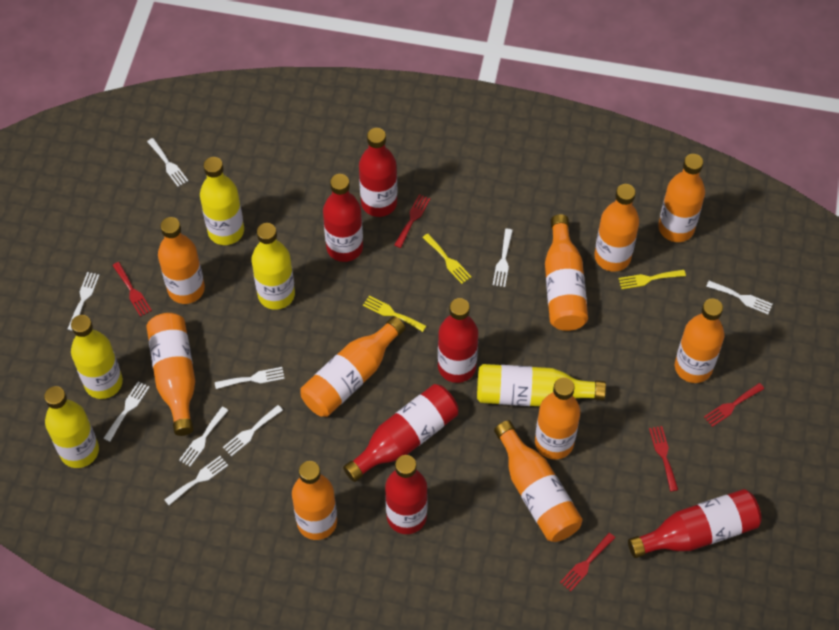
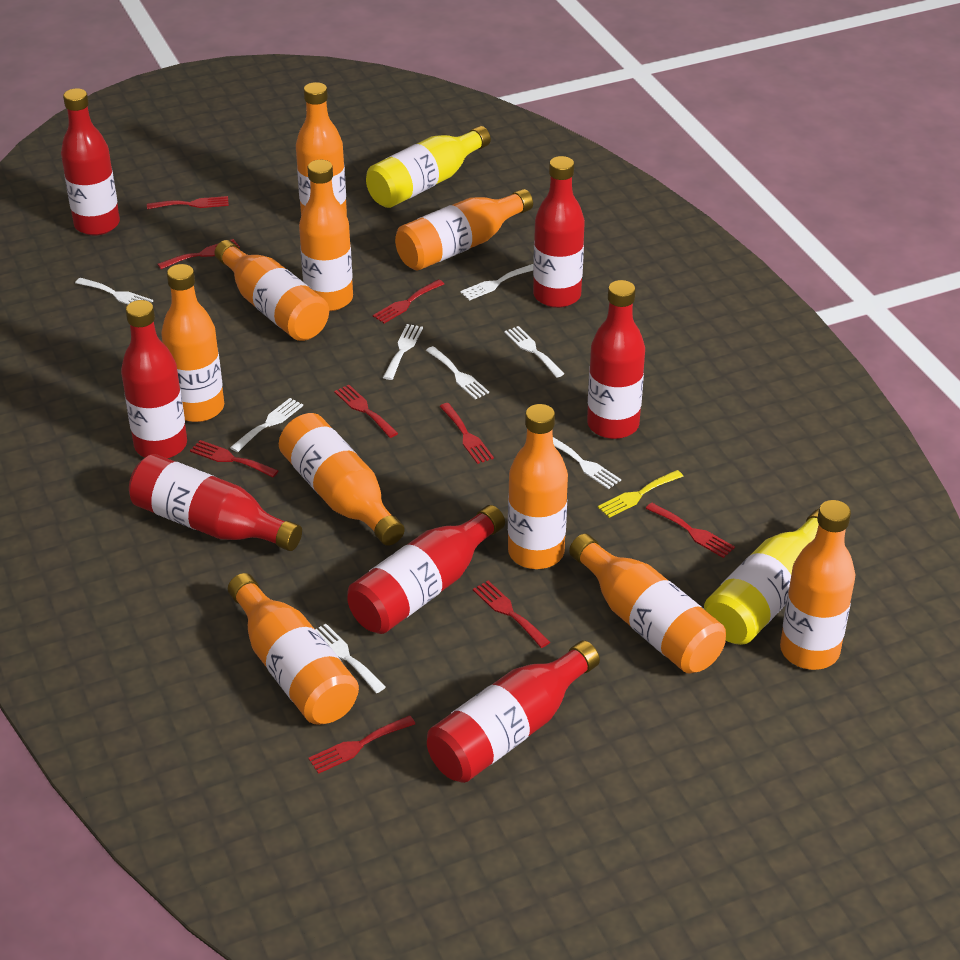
red bottle: [323,174,363,262] [343,384,459,482] [359,128,397,217] [385,455,428,534] [438,298,478,383] [628,489,762,558] = 6 -> [61,88,120,236] [121,300,187,458] [129,454,302,551] [347,505,505,634] [427,640,600,783] [533,156,585,308] [587,280,645,439] = 7
red fork: [112,262,152,317] [394,194,430,248] [560,533,615,591] [649,426,678,492] [704,383,764,427] = 5 -> [147,196,229,209] [158,239,240,269] [190,440,278,477] [308,715,415,774] [334,385,398,438] [373,279,444,323] [439,403,494,464] [473,581,550,648] [646,503,735,558] = 9
white fork: [68,272,99,331] [103,381,149,442] [147,138,188,187] [164,456,228,505] [179,407,229,467] [215,367,285,389] [223,405,283,456] [493,229,513,287] [706,281,773,314] = 9 -> [75,278,153,304] [230,398,303,452] [315,624,386,693] [383,324,423,380] [426,346,489,399] [460,264,533,301] [504,326,565,378] [553,437,621,489] = 8
yellow bottle: [44,386,99,468] [71,315,123,399] [200,157,244,245] [251,223,295,310] [477,364,606,406] = 5 -> [366,126,491,208] [704,509,819,645] = 2
yellow fork: [363,296,426,332] [422,233,471,284] [618,270,686,289] = 3 -> [598,470,684,518] = 1

